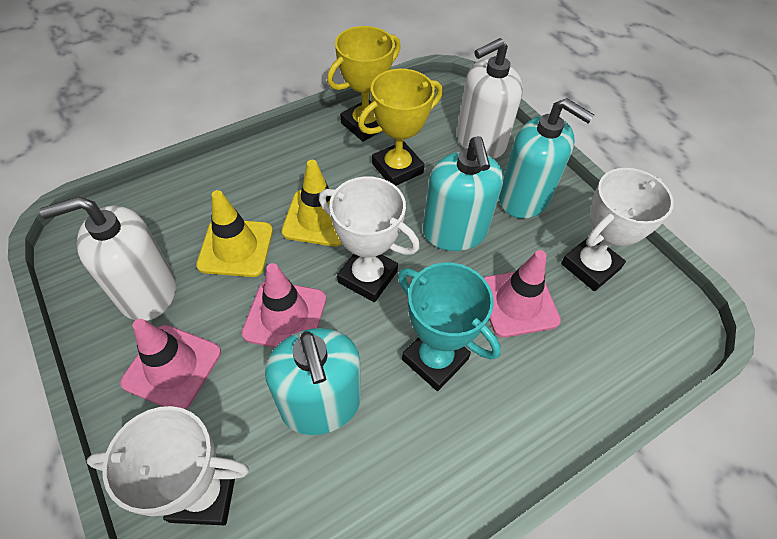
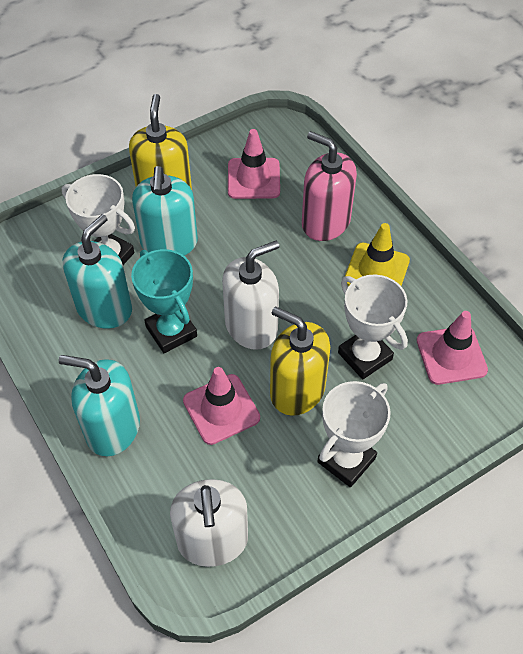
pink soap dispenser: none = 0 -> [302,131,357,241] = 1
yellow soap dispenser: none = 0 -> [129,94,192,190] [270,307,330,416] = 2
yellow traffic cone: [196,190,273,277] [282,160,342,247] = 2 -> [345,223,410,286] = 1
yellow trophy: [327,26,401,142] [358,69,443,186] = 2 -> none = 0

